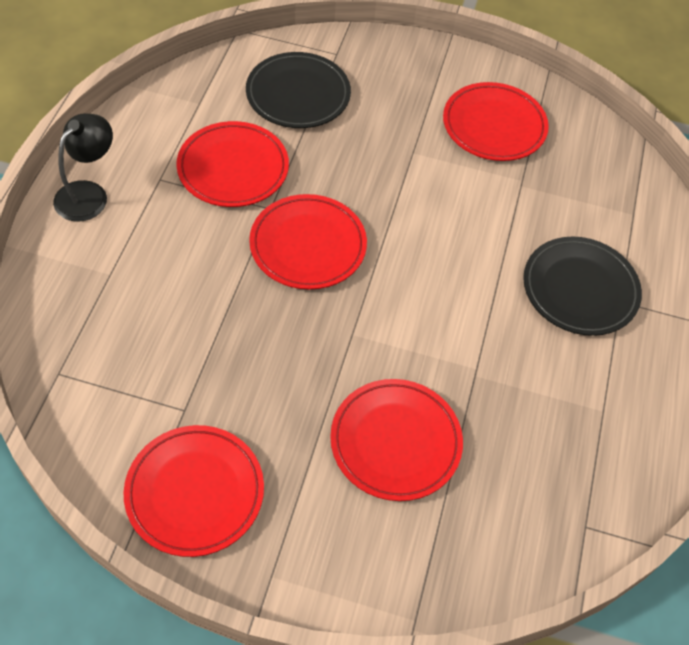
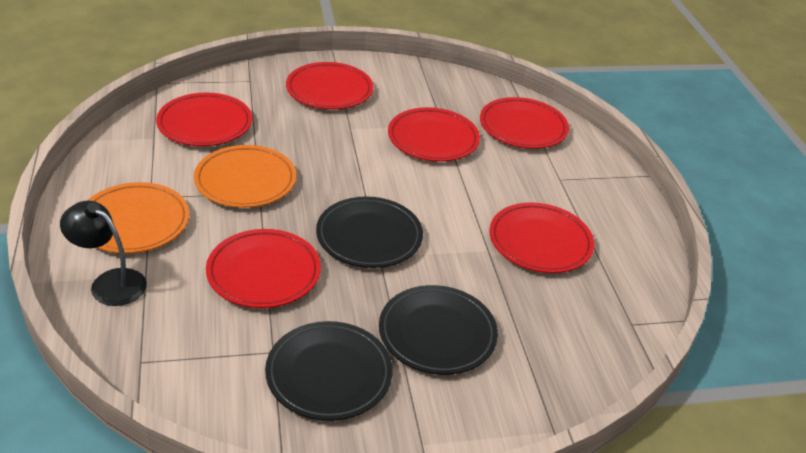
black plate: [246,52,351,128] [523,237,642,336] = 2 -> [265,321,393,421] [316,196,423,268] [379,285,498,375] = 3
orange plate: none = 0 -> [87,182,189,253] [194,145,296,208] = 2
red plate: [124,425,264,557] [176,121,289,207] [249,194,367,289] [330,379,463,501] [443,82,549,161] = 5 -> [156,93,252,146] [206,229,321,308] [286,62,373,109] [388,107,480,162] [480,97,569,149] [489,202,594,273] = 6

